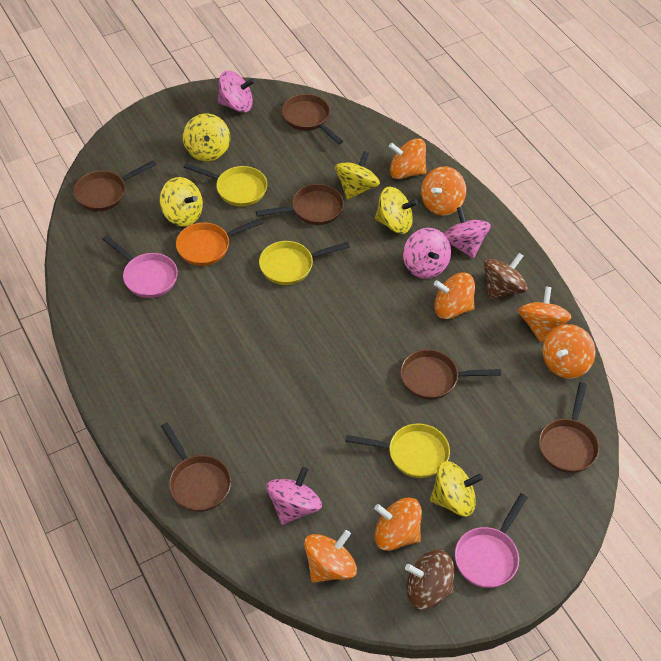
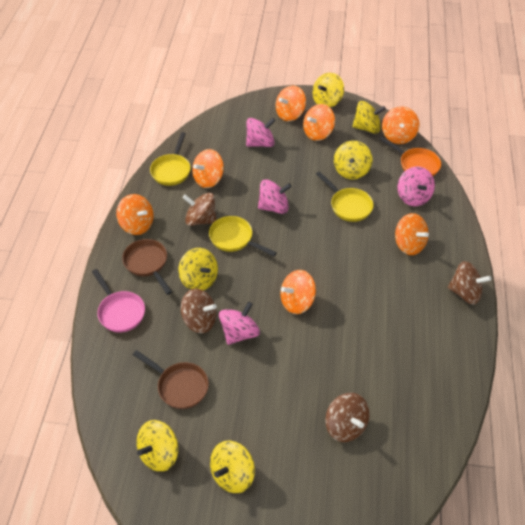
brown pan: [73,160,156,211] [161,423,231,512] [256,184,344,225] [282,94,343,145] [400,349,501,400] [539,382,599,473] = 6 -> [122,239,172,295] [133,350,209,409] = 2
brown spinning top: [405,550,454,610] [484,253,528,299] = 2 -> [181,288,217,333] [183,193,216,226] [325,393,369,442] [448,261,491,305] = 4
pink pan: [103,235,178,298] [455,493,528,588] = 2 -> [92,269,145,333] = 1
yellow spinning top: [160,177,203,227] [183,114,230,161] [335,151,380,200] [375,187,418,234] [430,461,483,517] = 5 -> [136,420,178,472] [178,248,218,290] [210,440,255,493] [313,73,344,108] [334,141,373,180] [352,101,386,134] = 6

